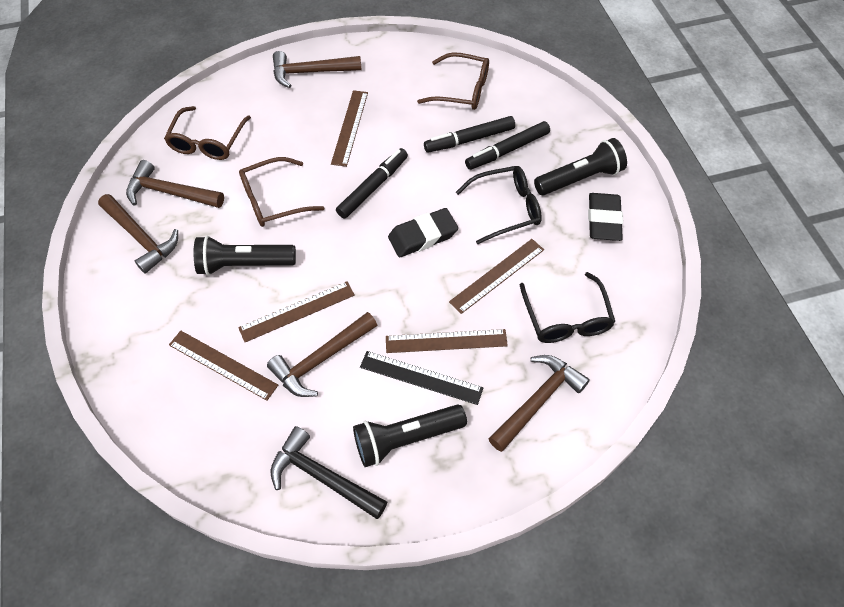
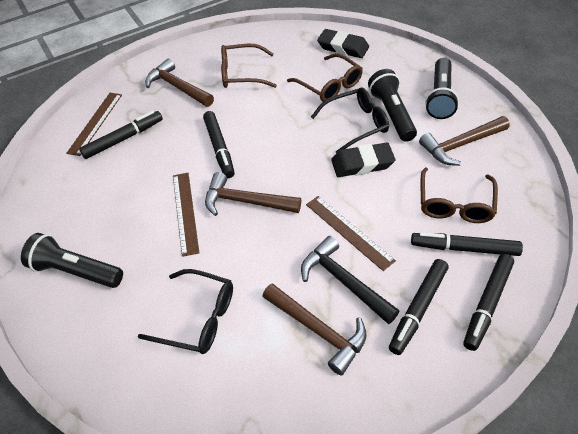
black marker: [336,148,408,219] [424,116,515,153] [465,121,550,170] = 3 -> [79,111,163,159] [203,111,235,178] [389,259,448,355] [411,232,523,256] [463,254,514,351] = 5
black ruler: [360,351,483,405] = 1 -> none = 0
brown hammer: [98,194,178,273] [126,160,224,208] [267,312,377,397] [273,51,362,88] [488,355,590,452] = 5 -> [145,58,214,107] [205,172,301,216] [262,283,367,376] [419,116,510,166] = 4
brown ruler: [169,331,278,401] [238,281,355,342] [331,90,368,167] [386,329,508,353] [449,239,544,314] = 5 -> [66,93,122,156] [173,173,199,257] [306,196,396,271] = 3

